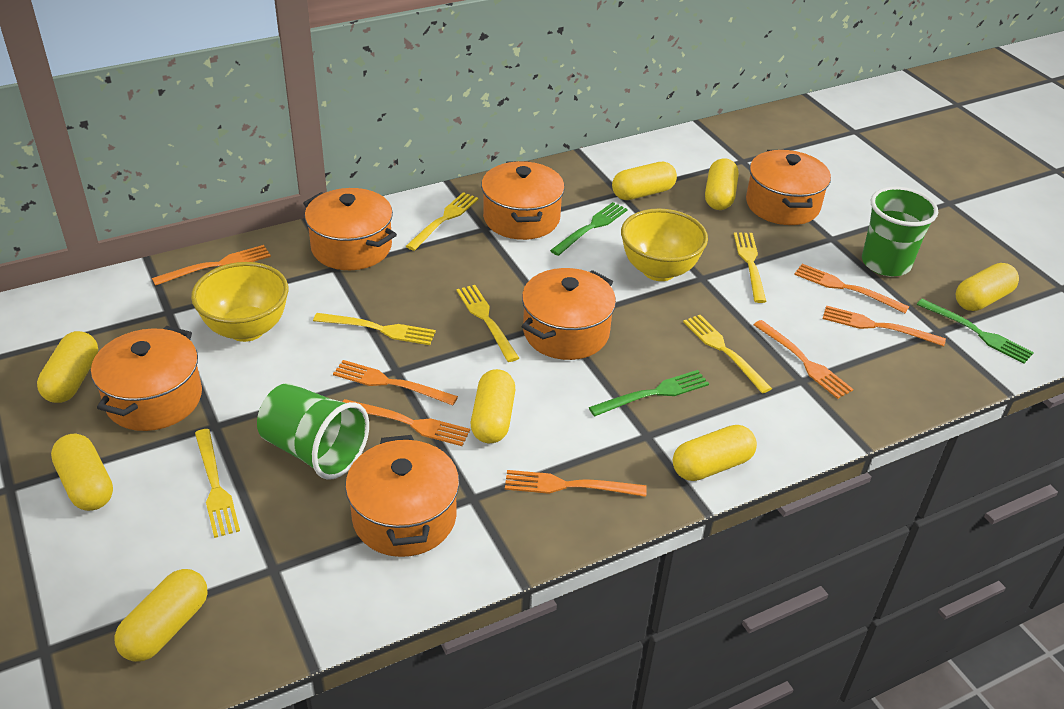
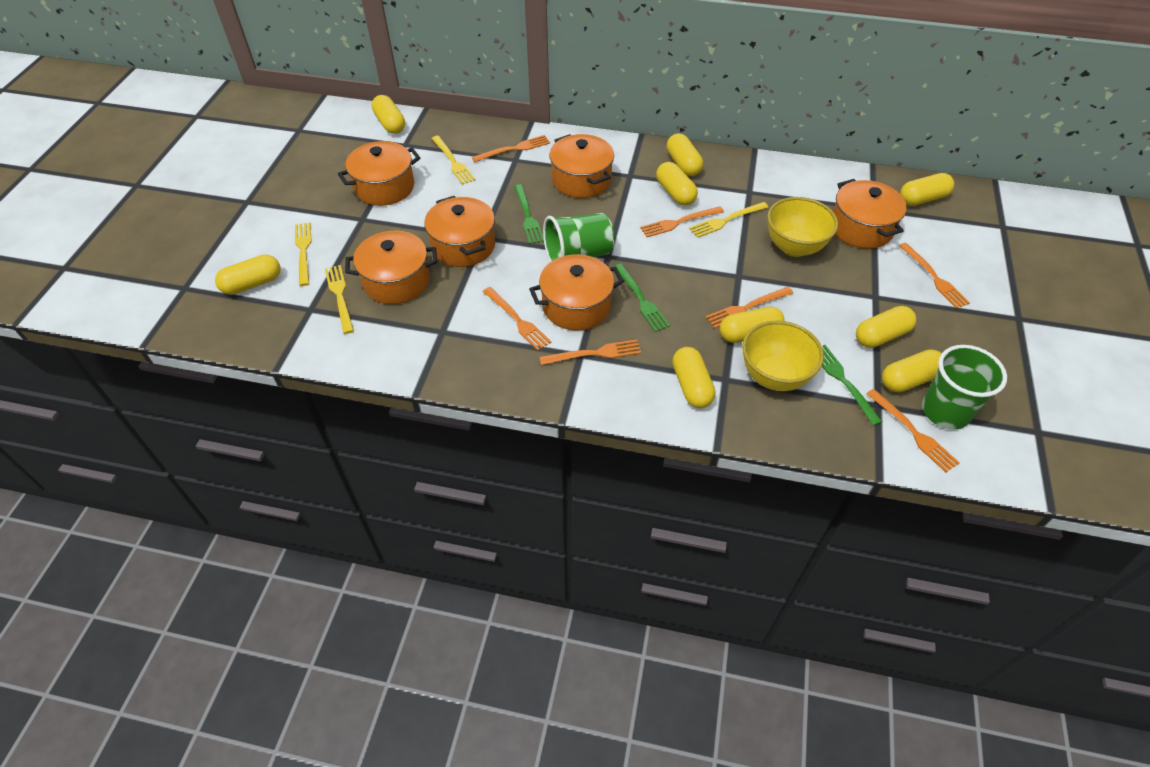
yellow capsule: [37,331,98,403] [51,434,113,511] [115,569,208,662] [471,369,515,443] [612,162,677,200] [673,425,757,481] [705,158,739,210] [956,263,1019,311] = 8 -> [215,254,281,295] [372,95,405,134] [656,162,698,206] [667,133,703,176] [672,347,715,408] [720,307,784,343] [856,306,916,348] [882,350,942,392] [900,173,954,206] = 9
yellow fork: [195,429,240,538] [313,313,436,345] [406,192,479,251] [456,285,519,362] [683,315,772,394] [734,232,767,303] = 6 -> [295,222,312,286] [325,265,354,334] [431,136,475,185] [689,202,768,238] = 4

